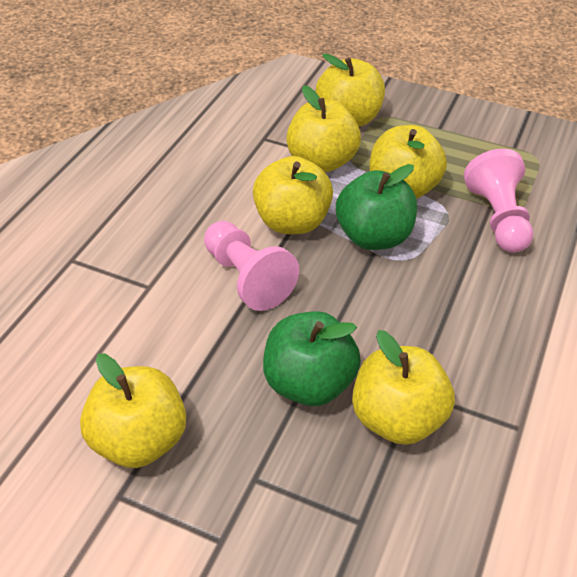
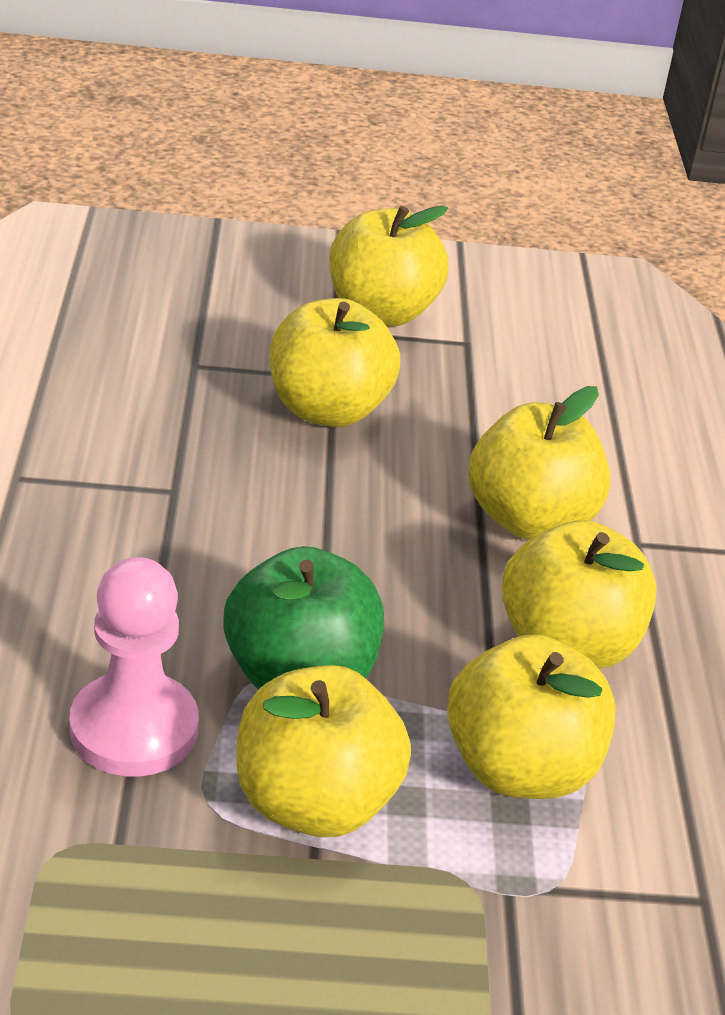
green apple: [263,311,361,406] [336,164,417,250] = 2 -> [223,546,384,689] = 1
pink pawn: [204,221,299,311] [464,149,533,253] = 2 -> [69,557,199,777] = 1

